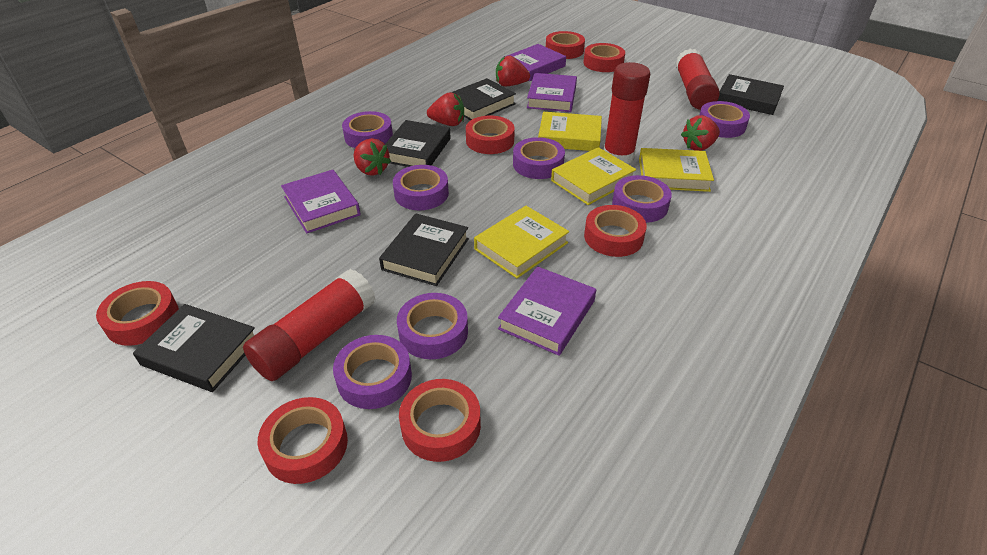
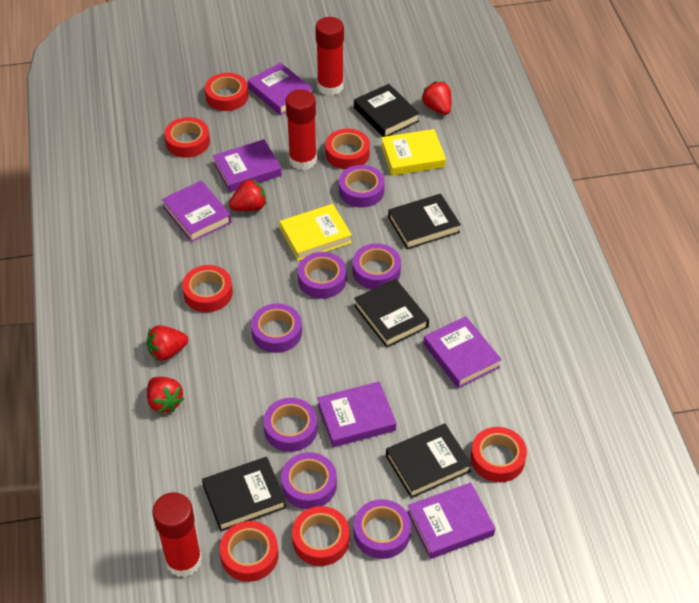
purple book: [281,170,361,234] [498,266,596,356] [502,44,566,81] [527,73,577,112] = 4 -> [162,181,231,242] [213,139,282,192] [248,62,313,115] [317,381,396,447] [407,483,495,559] [423,316,502,388] = 6
yellow book: [474,206,569,278] [538,112,602,151] [551,147,636,205] [639,148,714,192] = 4 -> [280,204,352,261] [381,129,446,176] = 2

